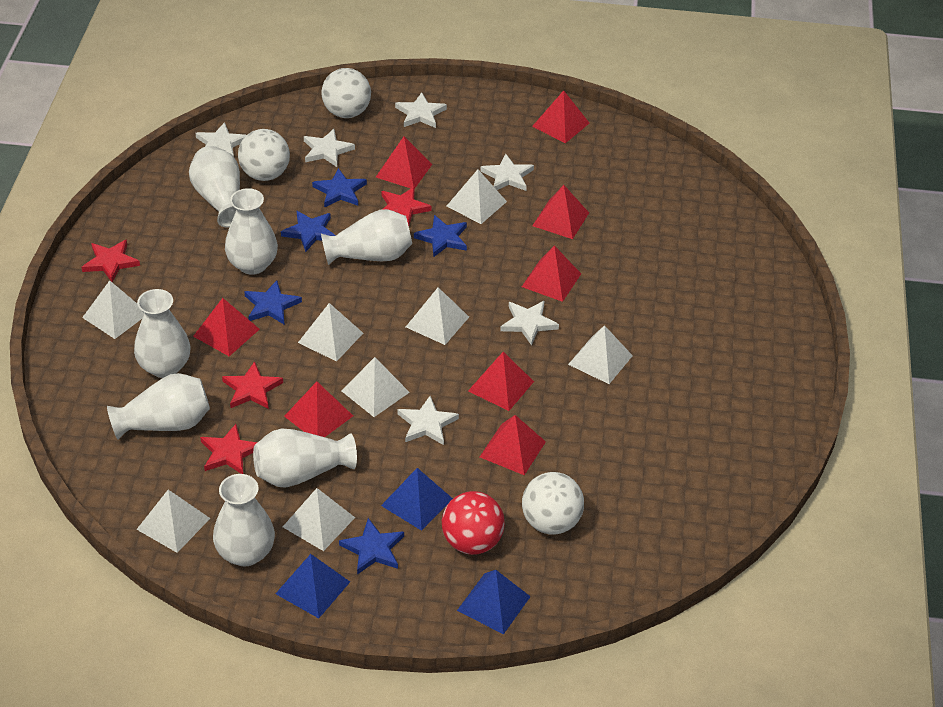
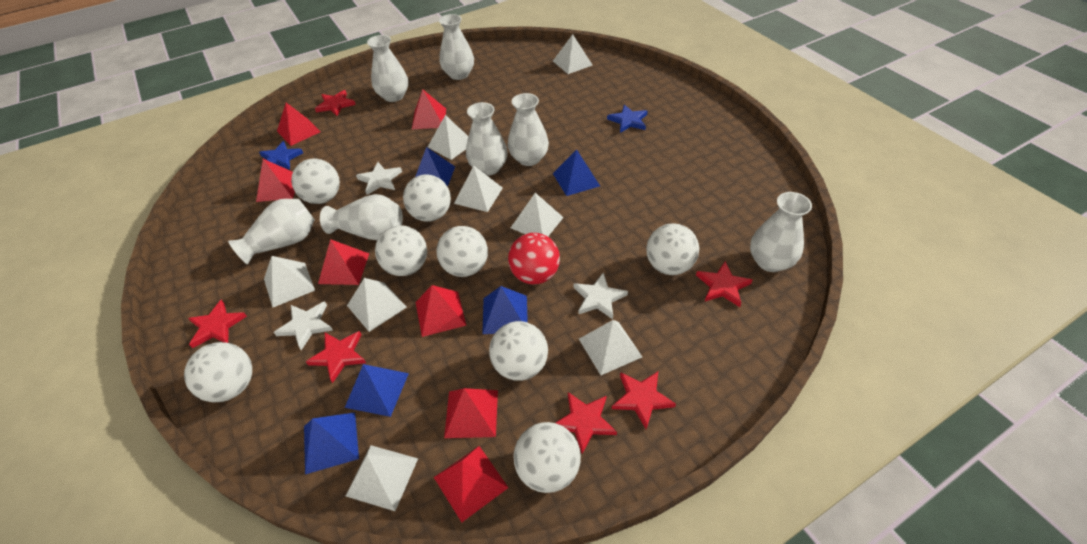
blue pyramid: [276,554,350,618] [381,468,453,531] [457,570,531,634] = 3 -> [304,412,359,474] [345,364,409,417] [415,147,455,187] [482,286,528,334] [553,149,600,196] = 5
blue star: [244,280,302,325] [281,211,336,252] [312,168,367,208] [339,518,404,575] [414,215,467,257] = 5 -> [259,141,303,170] [607,104,648,133] = 2
red pyramid: [193,298,260,356] [284,382,353,437] [376,136,432,188] [468,352,534,411] [480,415,546,475] [522,246,581,302] [532,90,589,143] [532,185,589,239] = 8 -> [256,159,295,202] [277,103,321,146] [318,239,369,285] [412,89,446,129] [416,285,466,337] [434,446,509,522] [444,388,498,438] = 7
red star: [81,239,140,283] [200,424,258,474] [222,361,283,409] [382,187,432,226] = 4 -> [188,300,247,348] [306,331,366,383] [315,90,356,116] [555,392,617,454] [612,372,676,429] [696,261,752,307] = 6
white ball: [238,129,290,181] [321,68,371,118] [522,472,584,535] = 3 -> [184,342,252,402] [291,158,340,204] [375,225,427,276] [403,174,451,222] [436,226,488,277] [489,321,548,381] [514,422,581,493] [646,223,699,275] = 8
white star: [196,122,246,157] [304,129,355,167] [395,93,447,128] [397,396,459,445] [480,154,534,191] [500,301,559,346] = 6 -> [274,301,333,350] [356,162,402,195] [574,273,628,319] = 3

